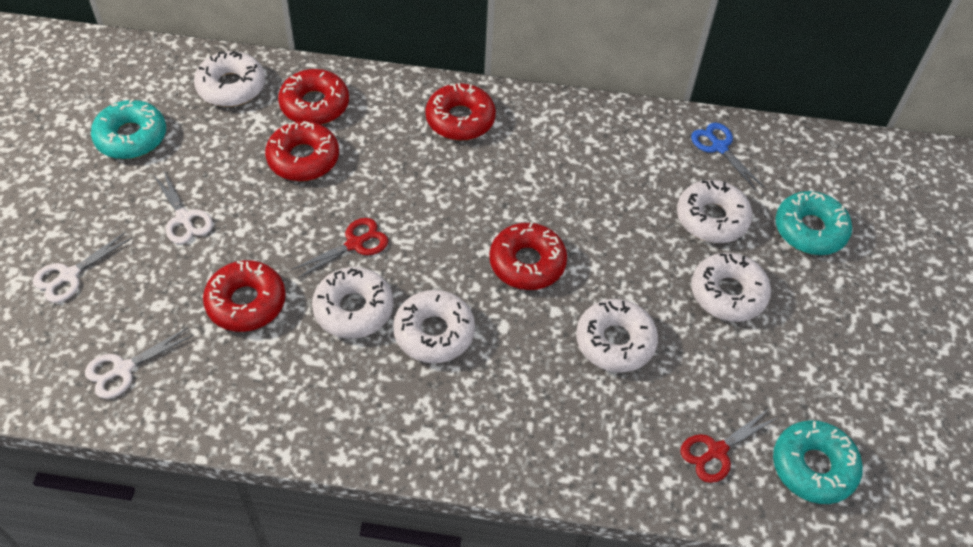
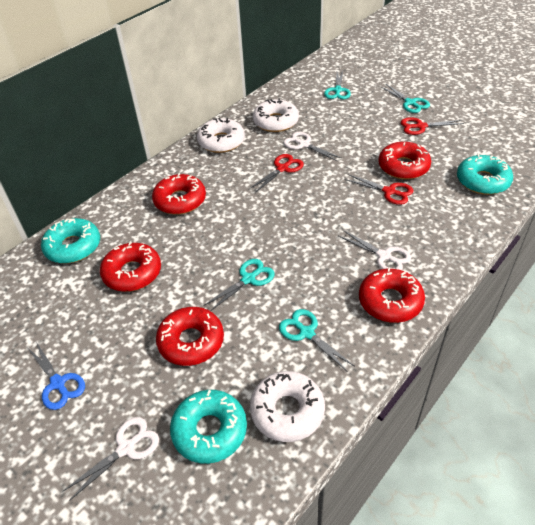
red scissors: [291,218,388,279] [680,408,779,483] = 2 -> [249,154,304,193] [344,174,413,205] [401,117,464,135] = 3
turquoise scissors: none = 0 -> [203,259,275,311] [279,309,354,372] [324,71,351,99] [381,84,430,113] = 4
white donut: [194,51,265,107] [312,267,393,339] [393,290,475,363] [576,299,658,373] [677,180,752,243] [691,253,771,322] = 6 -> [197,118,245,153] [250,371,325,442] [253,98,299,132] = 3

